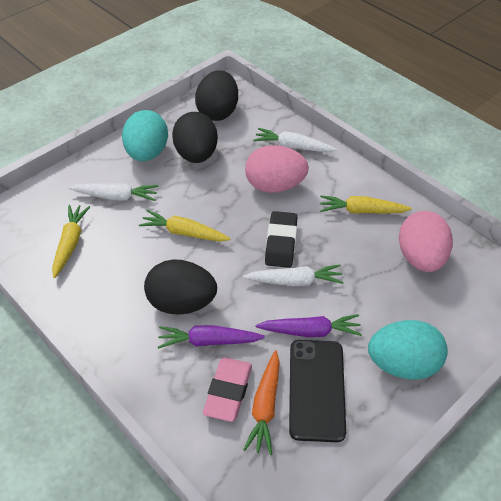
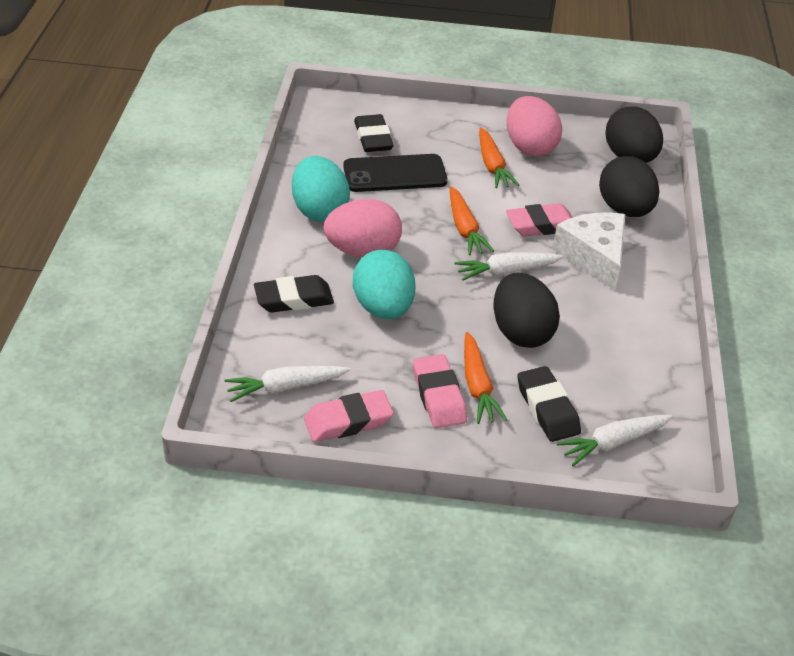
black eraser: [265,211,298,268] = 1 -> [254,275,334,312] [354,114,393,152] [517,366,581,442] = 3
orange carrot: [243,350,280,455] = 1 -> [450,186,494,255] [464,332,507,424] [479,127,519,188] = 3
pink eraser: [203,357,252,422] = 1 -> [304,390,394,442] [413,354,467,428] [506,203,573,236] = 3
purple carrot: [158,325,265,349] [255,314,362,337] = 2 -> none = 0
white cheese: none = 0 -> [552,212,625,291] = 1
yellow carrot: [52,205,90,278] [139,210,230,241] [320,195,412,214] = 3 -> none = 0

